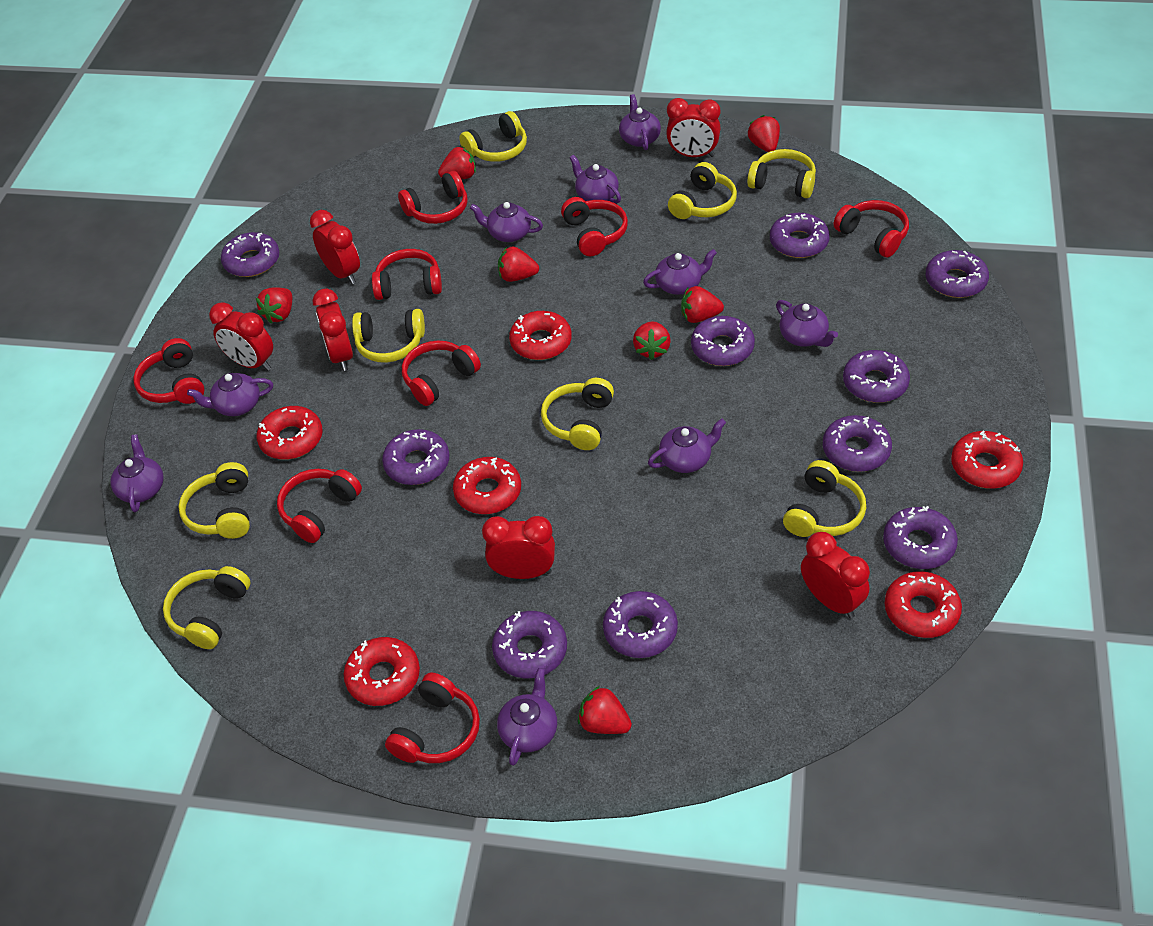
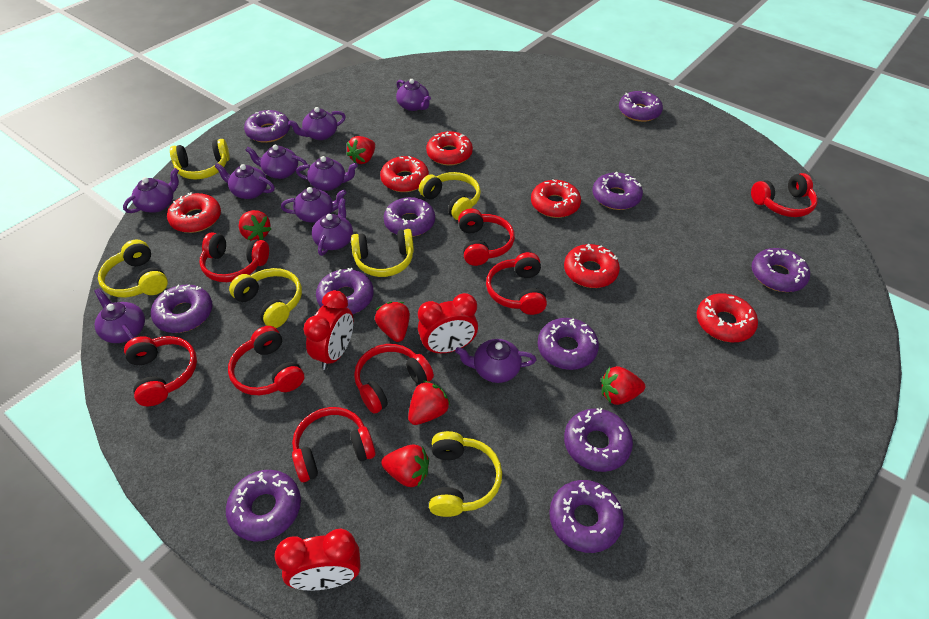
purple donut: [221,232,279,277] [382,429,449,485] [492,611,567,678] [603,591,678,658] [691,316,755,366] [770,213,830,258] [823,415,892,472] [843,350,910,403] [883,506,958,569] [926,250,989,298] = 10 -> [151,284,213,333] [226,470,301,542] [244,110,290,143] [316,268,374,314] [384,197,435,237] [538,318,599,370] [549,480,624,553] [564,408,633,472] [593,172,643,210] [619,91,663,122] [751,248,810,292] = 11
purple teapot: [110,435,164,512] [187,373,273,416] [470,202,543,242] [497,668,557,766] [570,155,621,204] [619,94,661,150] [643,249,717,295] [648,419,726,473] [776,300,838,347] = 9 -> [95,288,145,343] [123,168,179,213] [215,163,275,199] [245,144,308,179] [281,187,346,223] [288,107,346,140] [296,156,358,191] [312,198,353,256] [396,79,431,111] [455,339,536,383] = 10
red clock: [209,302,273,371] [310,210,360,284] [312,288,353,371] [482,516,555,579] [666,98,721,157] [801,532,870,618] = 6 -> [275,529,361,591] [304,290,353,370] [418,293,478,354] = 3
red strawberry: [256,287,292,323] [438,147,476,179] [498,247,539,282] [578,686,632,734] [633,321,671,360] [681,286,724,323] [748,115,780,152] = 7 -> [239,210,271,241] [347,136,375,164] [375,302,410,342] [381,444,429,487] [408,381,450,425] [601,366,645,405] = 6
yellow headphones: [163,566,250,649] [178,462,250,539] [352,309,425,363] [459,111,527,162] [541,378,614,450] [668,162,737,219] [747,149,816,198] [783,460,866,537] = 8 -> [98,240,168,297] [170,139,230,179] [229,268,302,328] [351,229,414,277] [419,172,481,220] [429,431,502,517] = 6

